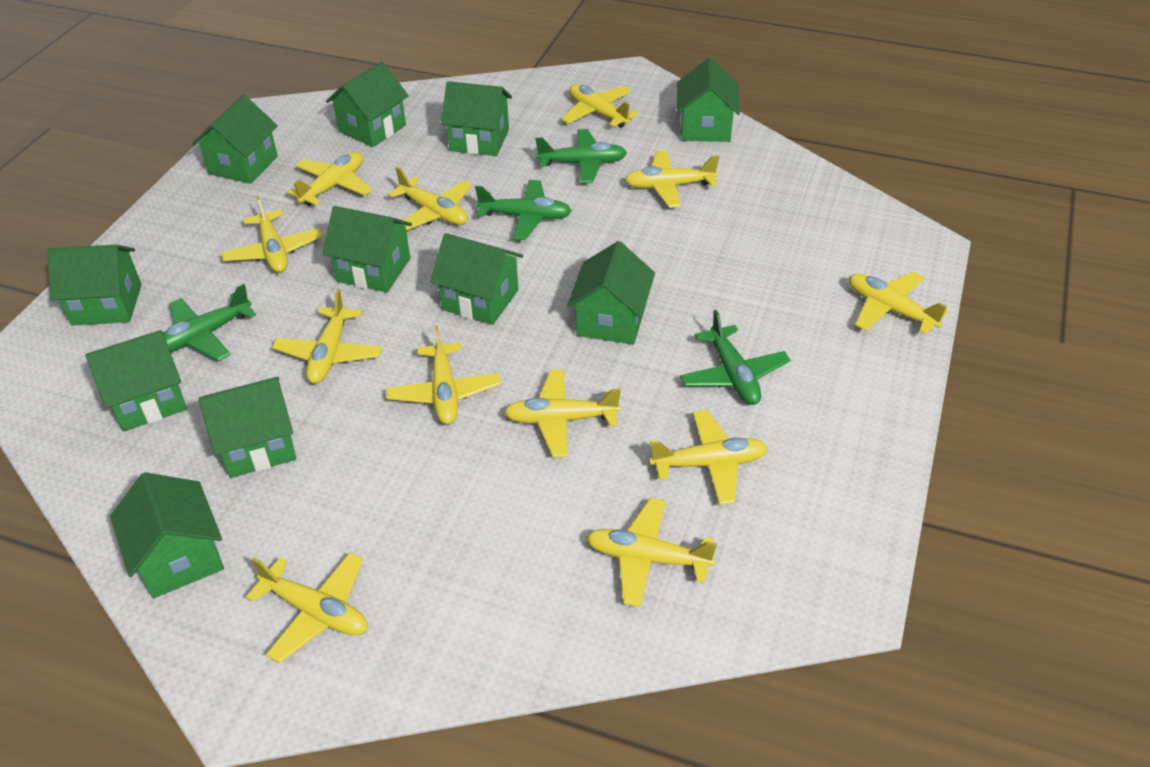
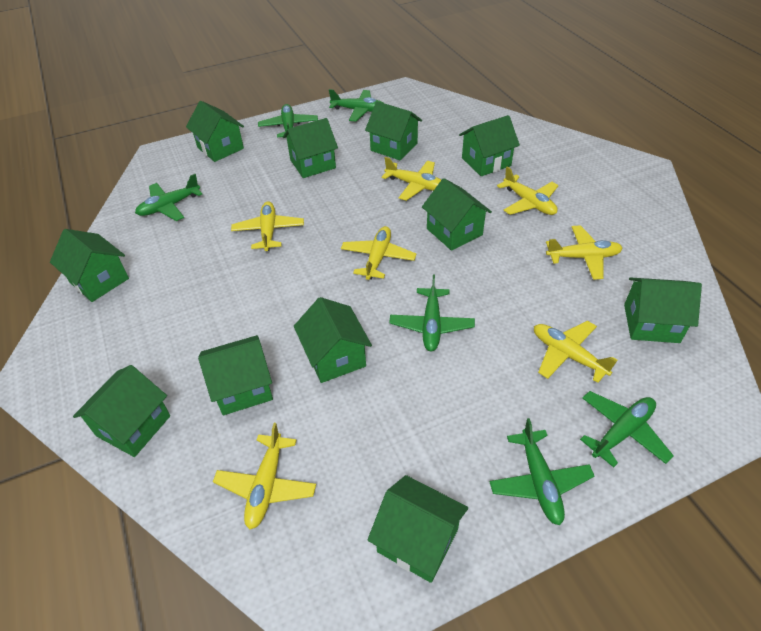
green plane: [163,284,256,361] [475,180,571,240] [535,129,627,183] [680,310,790,405] = 4 -> [135,174,202,221] [258,104,318,138] [329,89,383,122] [389,275,475,351] [489,418,594,525] [580,391,674,467] = 6
yellow plane: [221,195,323,273] [246,552,368,663] [272,289,383,384] [287,152,372,206] [386,325,501,425] [388,167,472,230] [504,369,621,457] [561,84,639,128] [586,498,717,607] [625,151,719,208] [649,410,769,505] [849,272,949,334] = 12 -> [213,423,316,529] [231,201,304,251] [341,226,417,280] [382,157,441,201] [497,166,559,215] [534,321,617,383] [546,225,623,280] = 7

